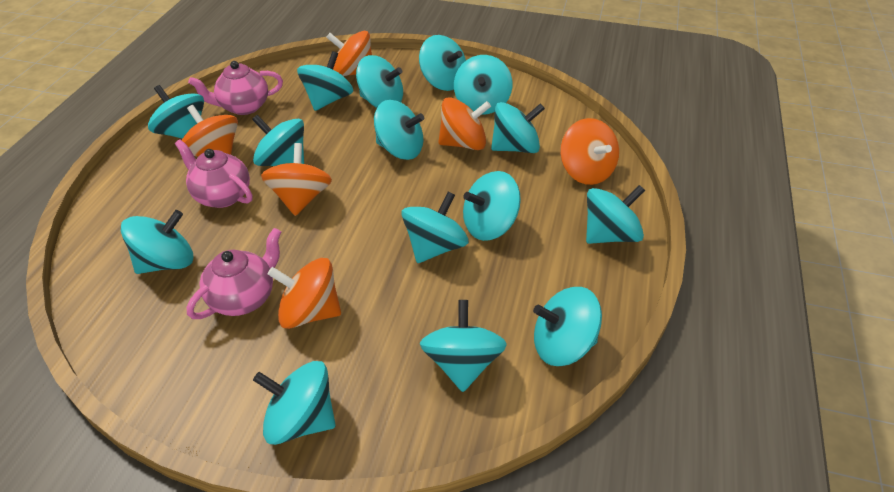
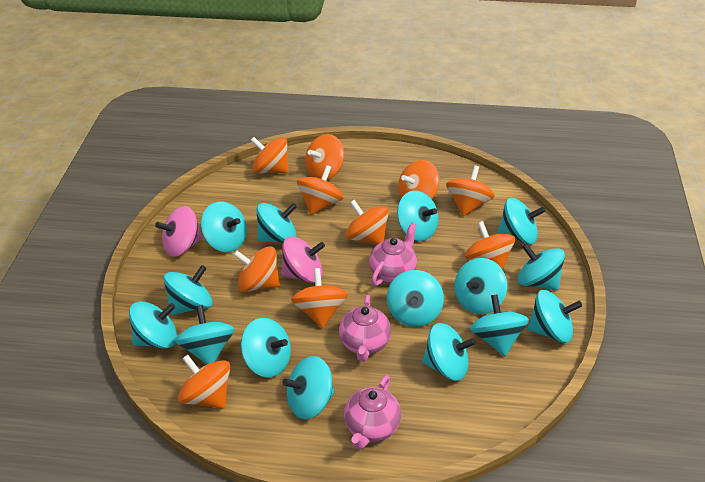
orange spinning top: [182,105,238,157] [261,143,332,216] [268,258,341,329] [326,31,372,76] [438,97,491,150] [560,118,619,185] = 6 -> [178,355,230,409] [233,246,280,292] [250,137,289,173] [291,268,348,328] [297,165,343,215] [305,134,344,180] [345,200,389,245] [398,160,439,199] [446,165,495,216] [465,221,515,270] = 10
pink spinning top: none = 0 -> [155,206,203,257] [281,236,325,283] = 2

